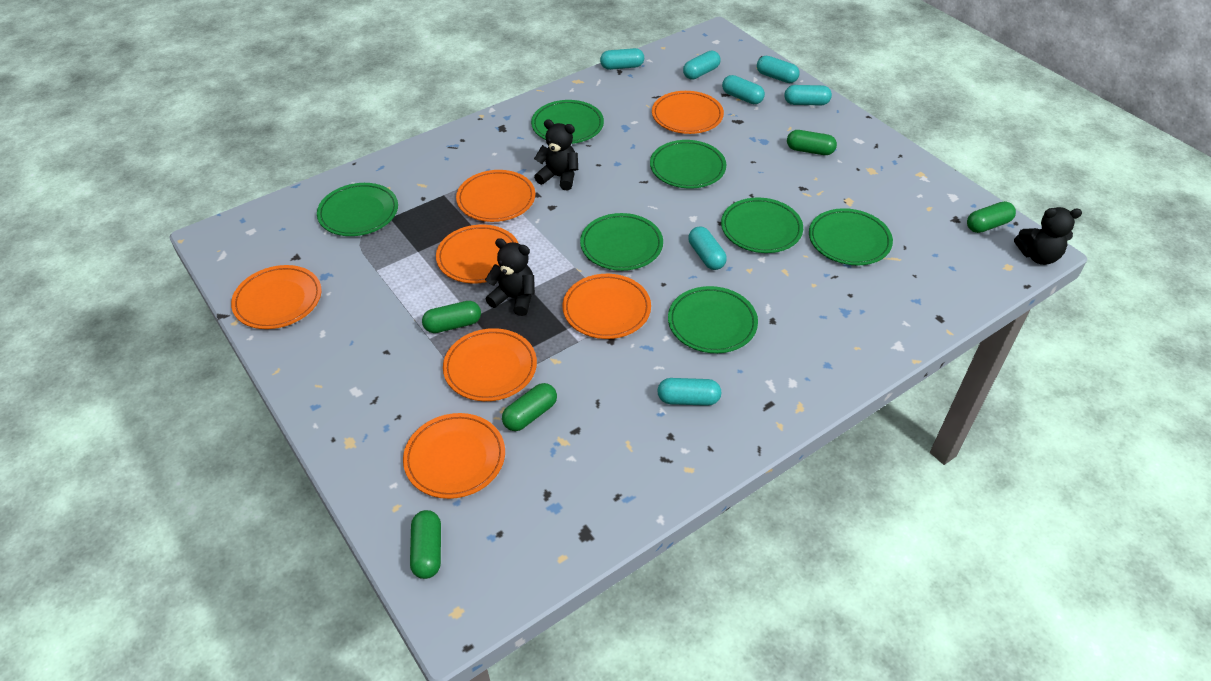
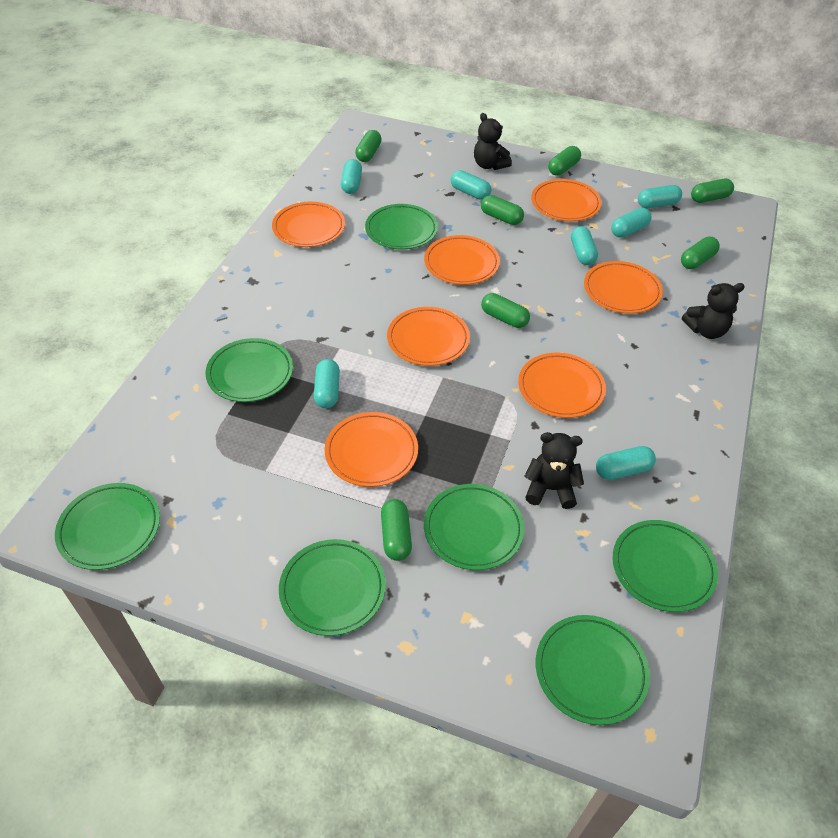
green capsule: [410,510,441,579] [422,301,481,333] [502,383,557,431] [787,130,837,155] [967,201,1016,233] = 5 -> [355,130,382,162] [381,499,412,561] [481,195,524,225] [481,293,530,328] [548,146,581,176] [681,237,720,269] [691,179,734,203] = 7

